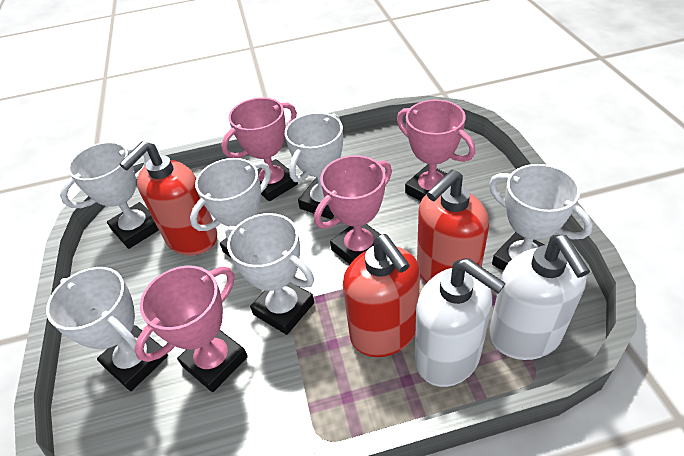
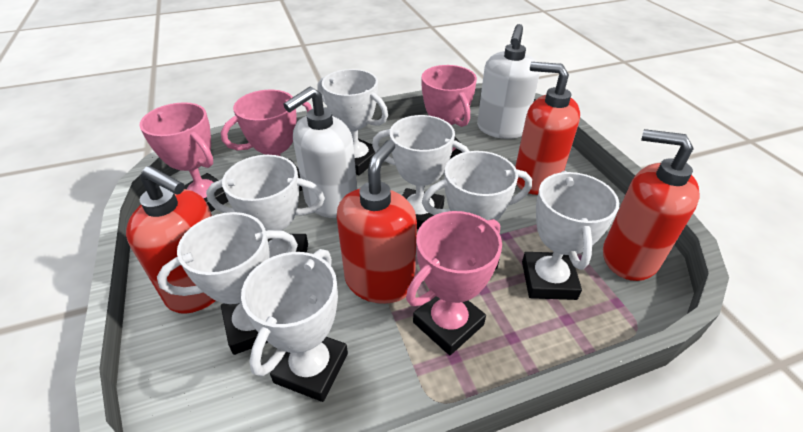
red soap dispenser: [119,141,217,256] [343,234,420,357] [417,170,489,283] = 3 -> [126,166,216,314] [337,140,417,304] [515,62,580,195] [603,129,700,281] = 4
white trophy: [46,267,168,391] [60,142,159,249] [190,158,271,258] [225,213,314,335] [285,112,343,219] [489,164,593,271] = 6 -> [157,212,298,355] [206,155,325,258] [241,249,348,402] [318,69,388,175] [372,115,469,229] [422,151,532,269] [522,171,619,300] = 7

